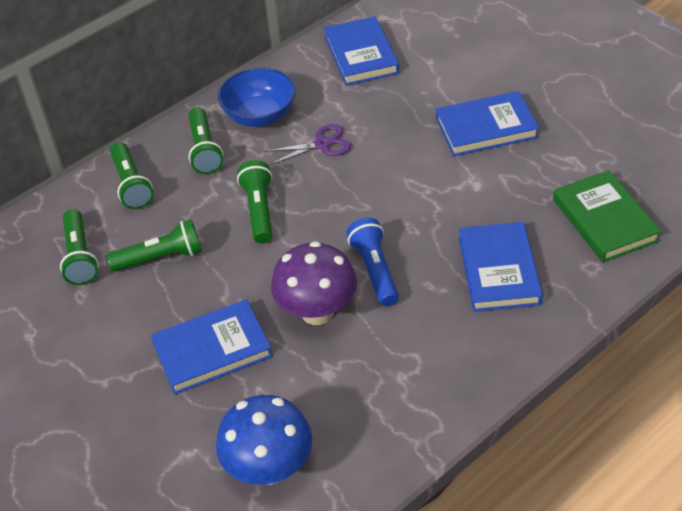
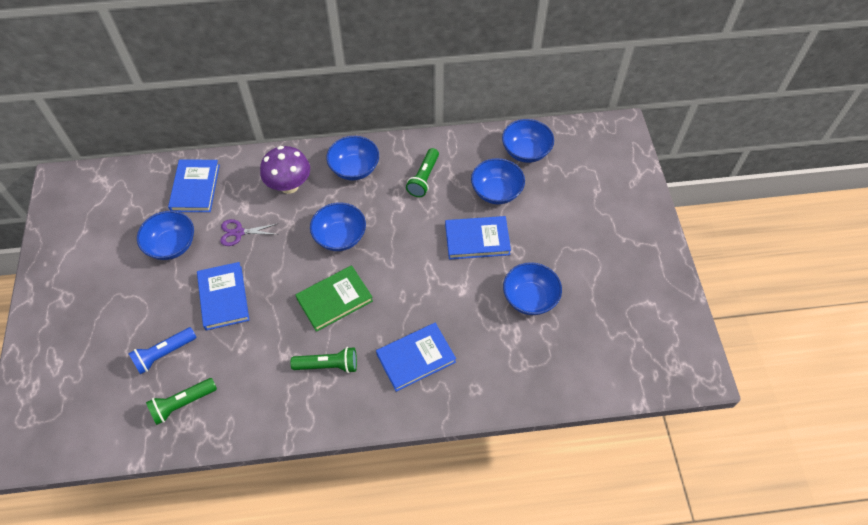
blue bowl: [218,67,296,127] = 1 -> [137,211,194,260] [310,202,366,251] [326,136,379,180] [471,158,525,204] [502,119,554,163] [503,262,562,315] = 6
blue mushroom: [216,395,312,485] = 1 -> none = 0
green flashlight: [60,209,99,285] [107,219,202,272] [110,142,154,209] [188,107,223,174] [237,160,273,244] = 5 -> [146,378,217,425] [290,347,357,373] [406,148,439,197] = 3

